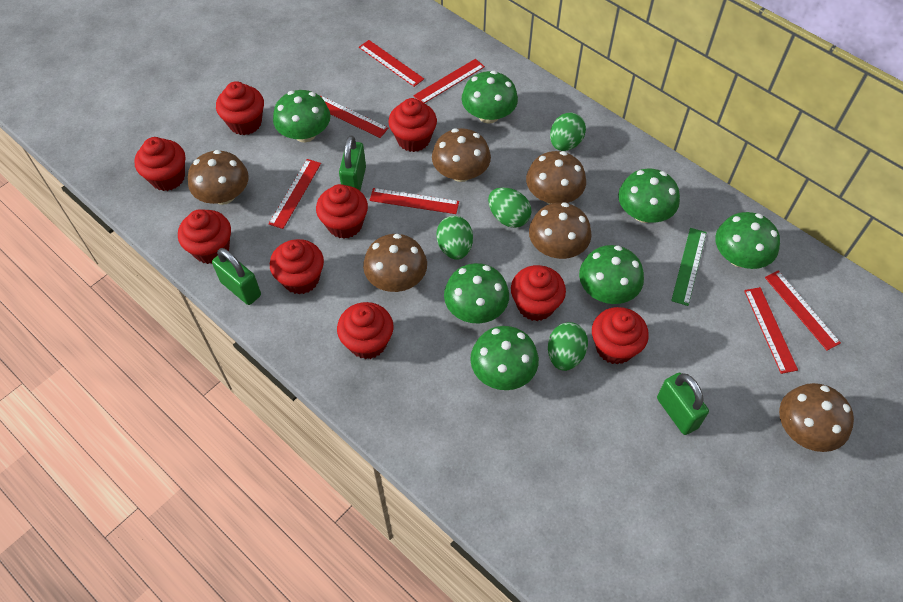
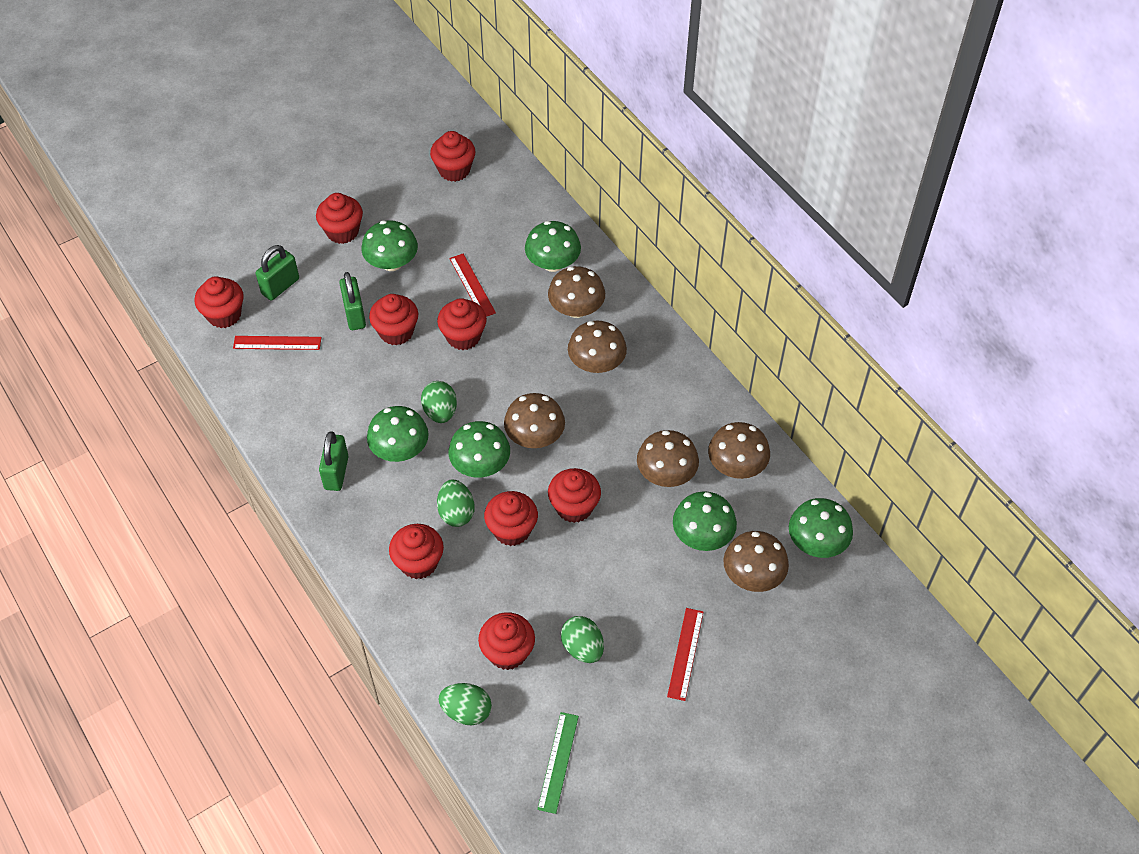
green mushroom: [273,90,331,142] [444,263,509,324] [462,71,518,124] [470,326,539,390] [579,245,644,304] [618,168,680,223] [715,212,780,269] = 7 -> [362,220,418,271] [367,406,429,462] [448,421,510,478] [525,221,581,272] [673,491,737,551] [789,498,853,558] = 6
red ruler: [269,159,321,229] [320,96,389,138] [359,40,424,87] [370,188,459,214] [413,59,485,103] [744,287,798,374] [765,271,841,351] = 7 -> [233,336,321,350] [449,254,496,317] [667,608,703,701] = 3

